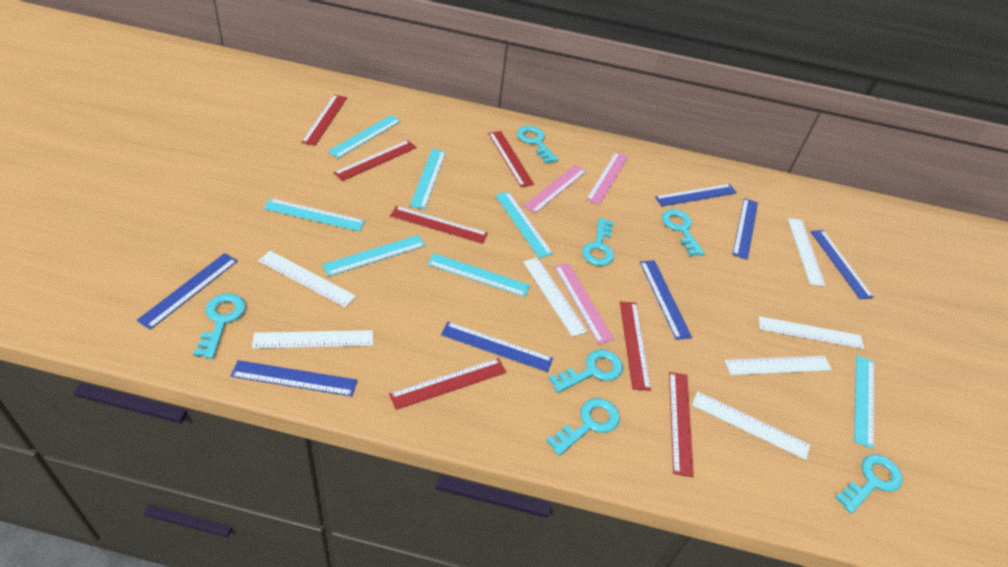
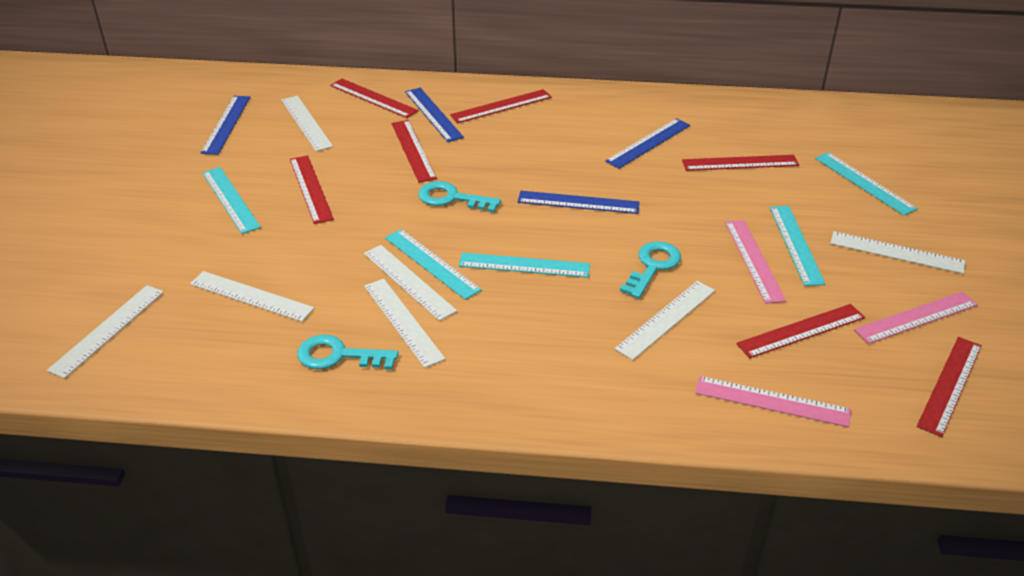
blue ruler: [136,253,238,330] [231,360,357,396] [441,322,553,372] [640,260,692,340] [655,184,737,206] [732,198,758,260] [810,230,874,300] = 7 -> [200,96,250,155] [405,88,464,142] [518,191,640,214] [605,118,690,169] = 4
turquoise key: [193,293,246,359] [517,126,558,164] [546,398,620,456] [549,349,623,393] [582,218,614,266] [662,209,705,256] [835,454,903,514] = 7 -> [297,335,398,370] [418,181,501,213] [620,241,681,299] = 3
turquoise ruler: [264,198,365,232] [322,235,426,277] [328,115,401,158] [410,149,446,209] [427,253,530,297] [495,192,553,258] [854,356,874,449] = 7 -> [202,167,261,234] [385,229,482,300] [458,253,590,278] [770,206,826,286] [815,152,918,215] = 5

